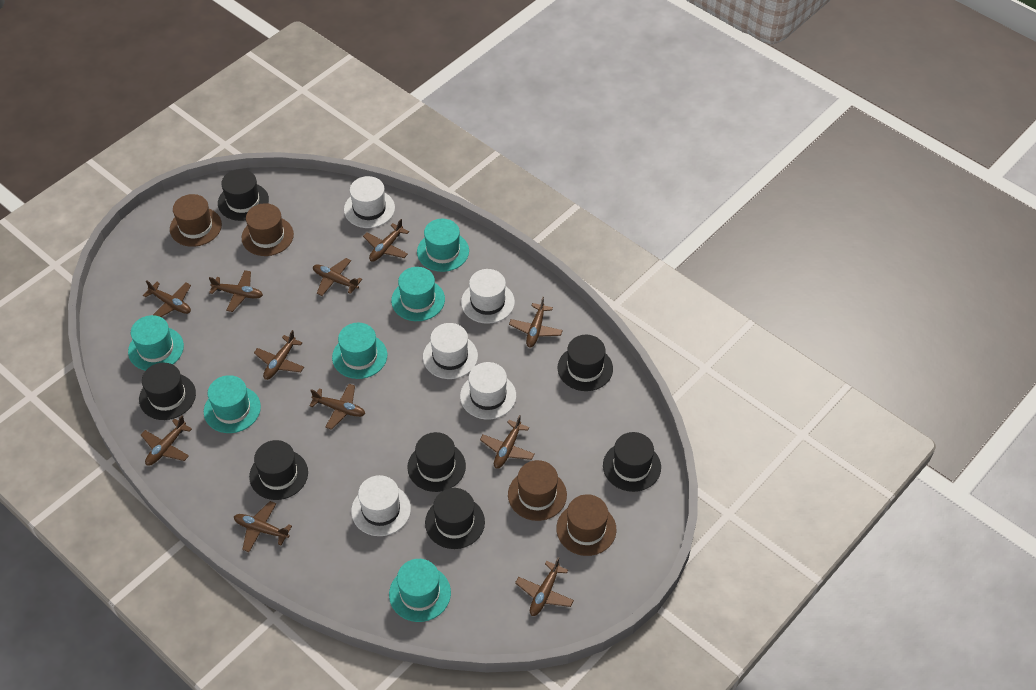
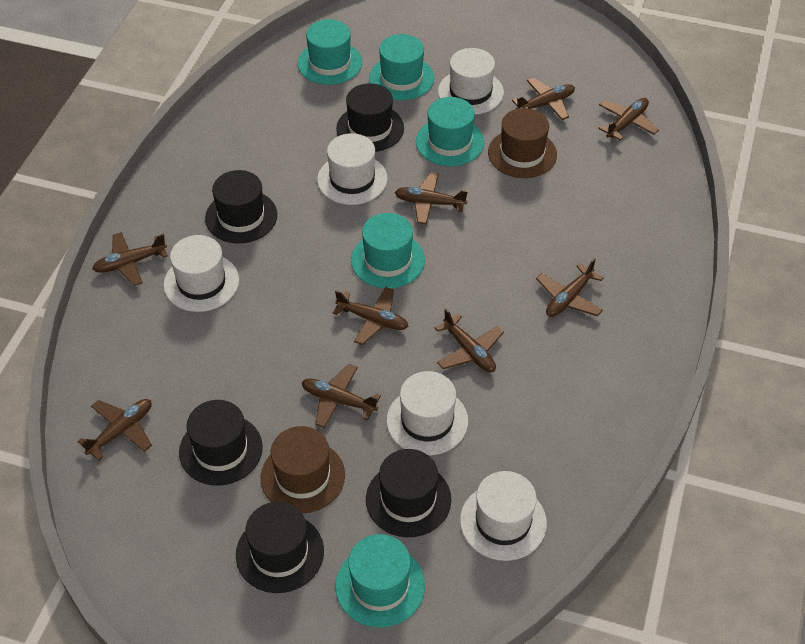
black hat: [139,363,196,420] [218,169,269,221] [249,440,308,500] [407,432,466,492] [425,488,485,549] [557,335,613,391] [603,432,661,492] = 7 -> [179,400,263,486] [205,170,277,244] [236,502,324,593] [336,83,404,152] [366,449,451,537] = 5
brown hat: [170,194,222,247] [242,203,294,256] [508,460,567,521] [556,494,616,556] = 4 -> [261,426,345,513] [488,108,557,178] = 2
brown plane: [141,415,192,466] [143,280,191,317] [209,270,263,312] [234,501,292,552] [254,330,304,380] [309,384,365,430] [313,258,362,296] [363,219,409,262] [480,415,535,469] [509,297,563,348] [515,557,574,616] = 11 -> [77,399,152,460] [92,232,168,286] [302,364,381,428] [332,287,409,345] [395,172,468,224] [435,308,504,372] [512,78,575,120] [536,258,604,317] [598,98,659,141] = 9
turquoise hat: [128,315,184,371] [204,375,261,433] [332,323,387,379] [389,559,451,622] [391,267,445,321] [417,219,469,272] = 6 -> [298,19,362,85] [335,534,425,628] [351,213,425,288] [369,34,434,100] [416,97,484,166] = 5

